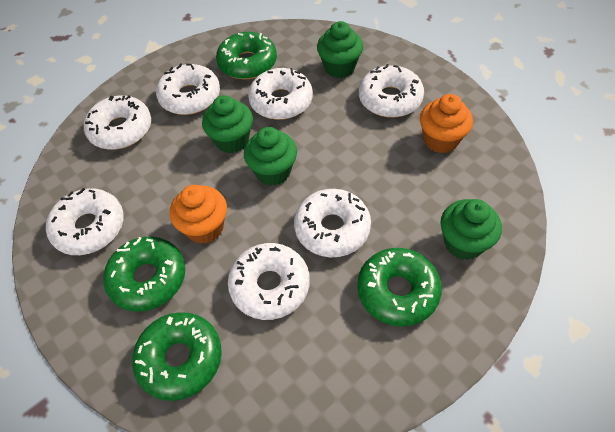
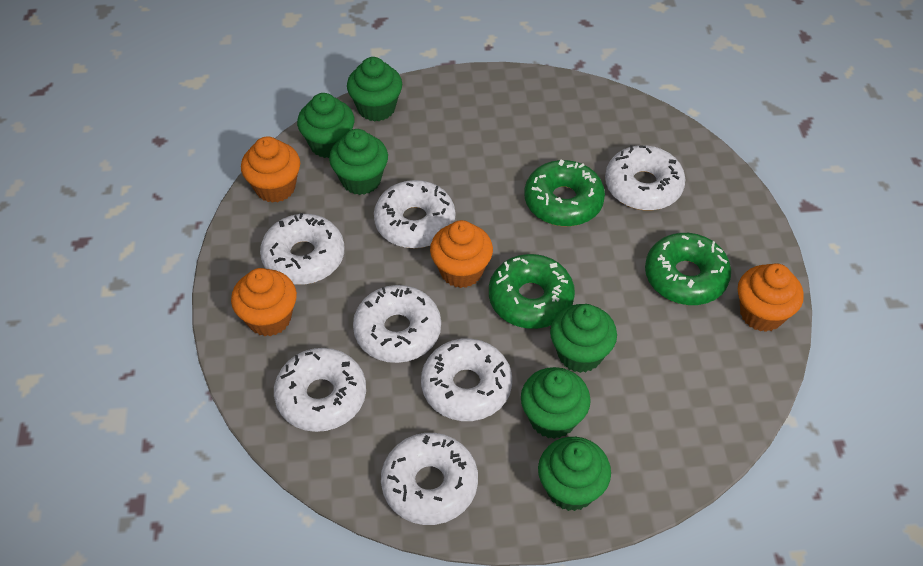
green cupcake: [202,95,253,153] [244,127,297,186] [317,21,363,78] [441,199,502,260] = 4 -> [297,93,355,158] [329,129,388,195] [347,57,402,122] [521,367,591,439] [538,437,611,511] [550,304,617,373] = 6
green donut: [103,236,185,312] [132,312,222,401] [216,32,277,79] [357,248,442,327] = 4 -> [489,254,575,329] [524,160,605,226] [645,233,731,305] = 3
orange cupcake: [170,185,227,244] [420,94,473,153] = 2 -> [231,268,297,336] [241,136,300,203] [430,220,493,288] [738,263,804,332] = 4

